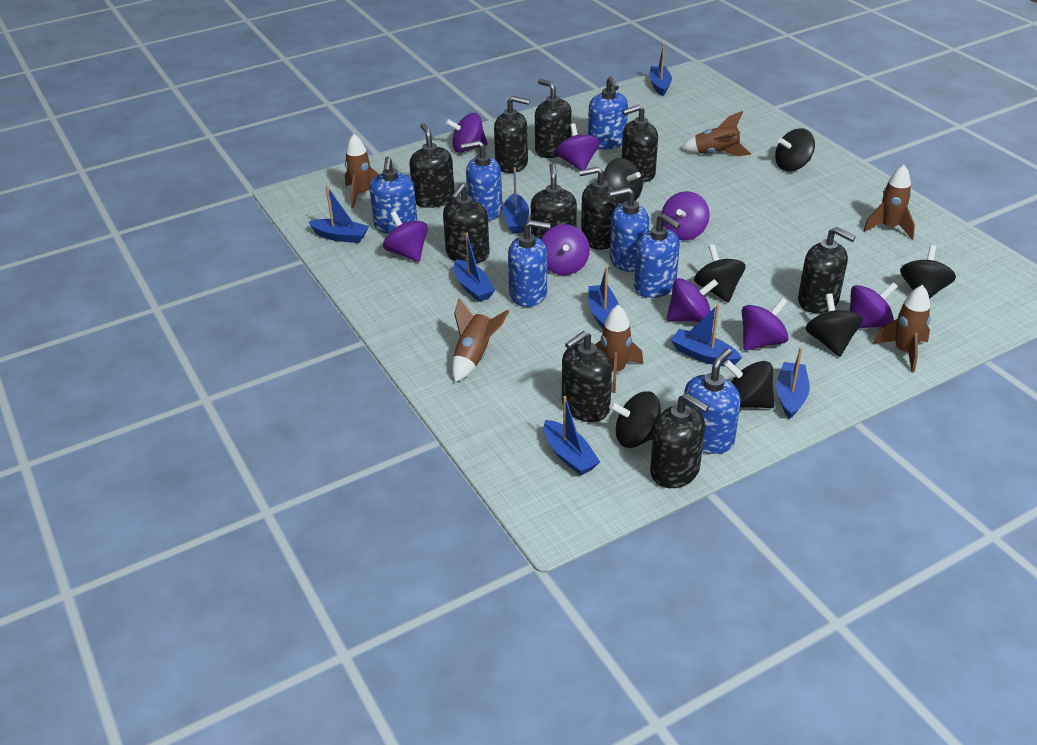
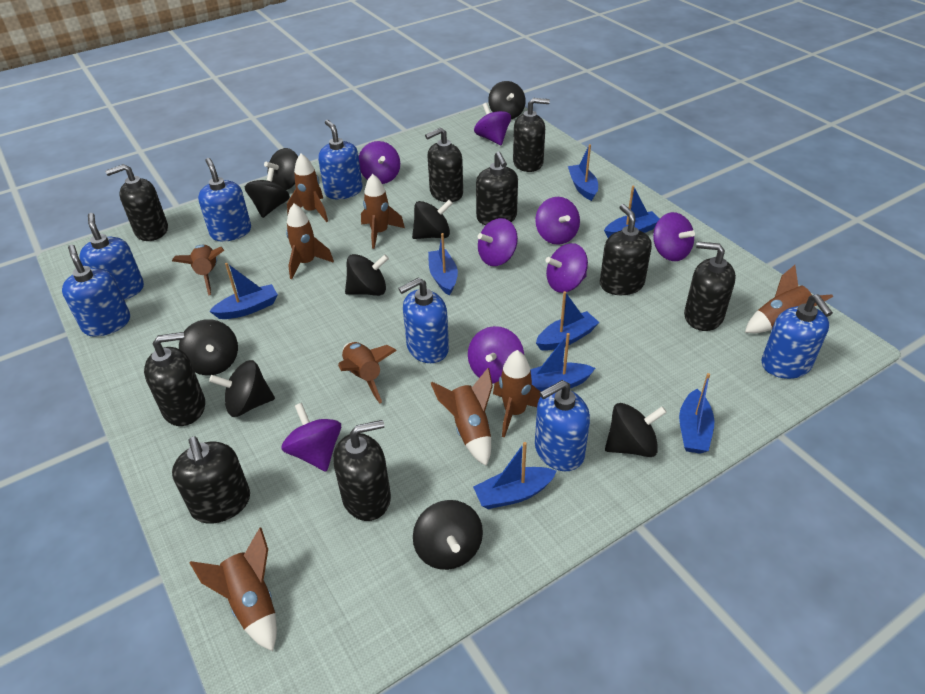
black soap dispenser: [409,123,455,208] [443,184,490,263] [494,96,530,173] [531,163,577,239] [535,79,572,158] [562,331,612,422] [579,167,619,250] [622,105,658,182] [650,393,709,488] [798,227,856,313] = 10 -> [105,164,168,241] [144,332,205,426] [172,437,250,524] [333,420,391,521] [425,127,463,202] [476,151,518,225] [513,98,550,172] [600,204,652,295] [684,241,736,331] = 9
black spinning top: [604,158,643,204] [609,391,661,448] [694,245,746,303] [723,360,775,408] [775,128,815,171] [806,293,863,357] [900,245,956,299] = 7 -> [179,319,238,375] [209,360,275,417] [245,168,290,218] [264,148,298,190] [345,254,389,296] [412,200,453,239] [413,500,483,570] [488,81,526,119] [605,403,667,457] = 9
brown rocket: [345,134,379,208] [452,298,509,382] [595,305,643,393] [681,111,751,156] [863,165,915,239] [873,285,931,373] = 6 -> [172,245,224,295] [190,528,277,651] [286,204,334,279] [287,154,328,222] [338,342,397,404] [361,174,405,249] [431,368,493,466] [493,350,540,438] [745,265,833,333] = 9

